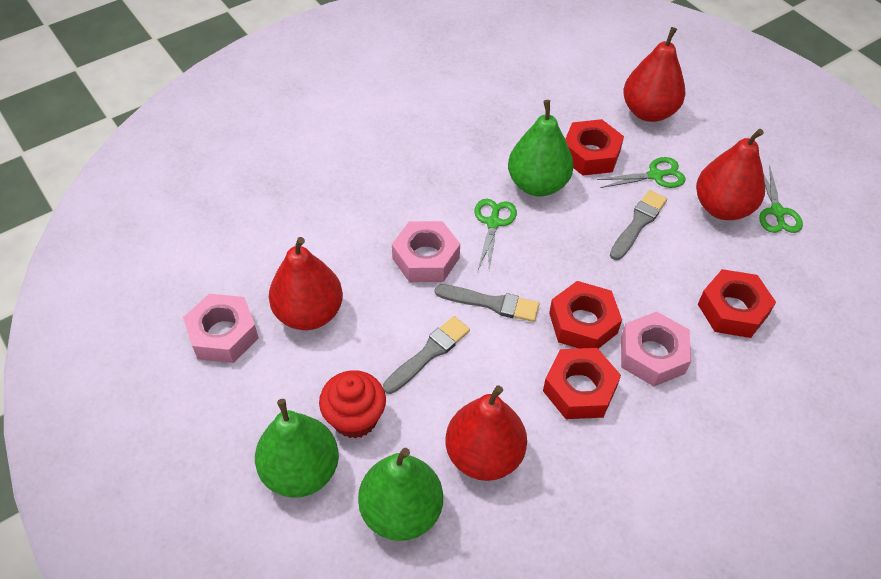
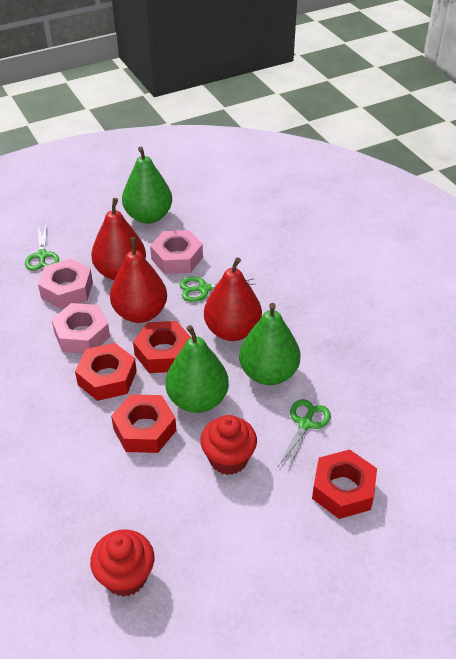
grey brush: [383,316,470,394] [435,285,539,322] [610,190,667,260] = 3 -> none = 0
red cupcake: [319,370,386,439] = 1 -> [90,529,154,597] [200,415,257,475] = 2
red pear: [269,237,343,330] [446,386,527,481] [623,27,685,122] [696,129,765,220] = 4 -> [91,198,146,280] [110,237,167,323] [204,257,262,341] = 3

